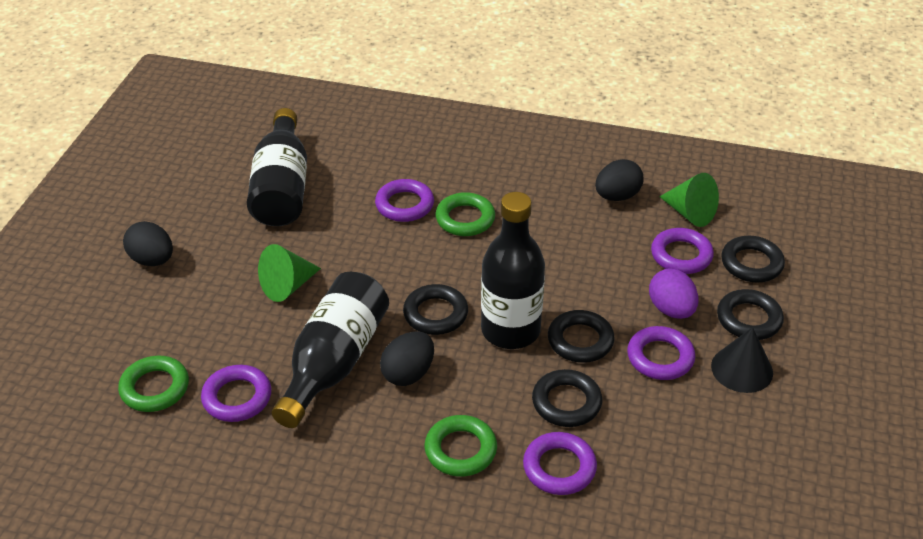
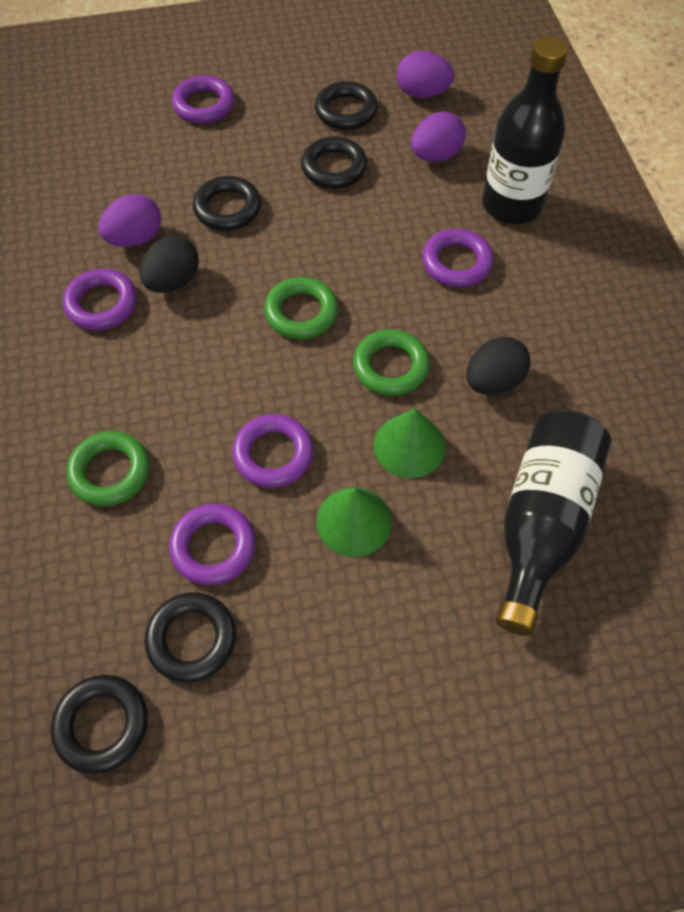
black bottle: [247,108,307,226] [272,272,389,428] [481,192,545,349] = 3 -> [482,36,568,224] [496,410,611,636] = 2
black cone: [711,327,773,393] = 1 -> none = 0
black egg: [123,221,173,266] [380,331,434,386] [595,159,643,201] = 3 -> [140,236,199,293] [466,337,530,395] = 2
purple egg: [649,268,698,319] = 1 -> [99,194,161,247] [397,51,454,98] [411,112,466,162] = 3

